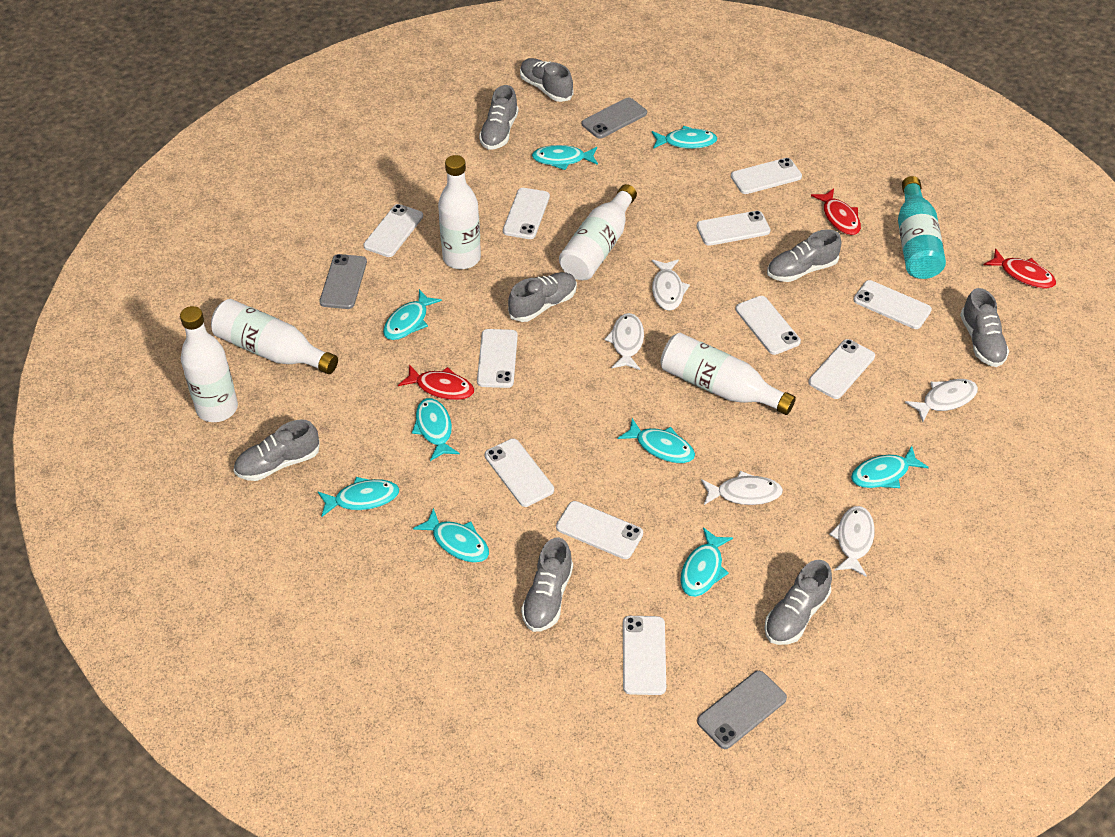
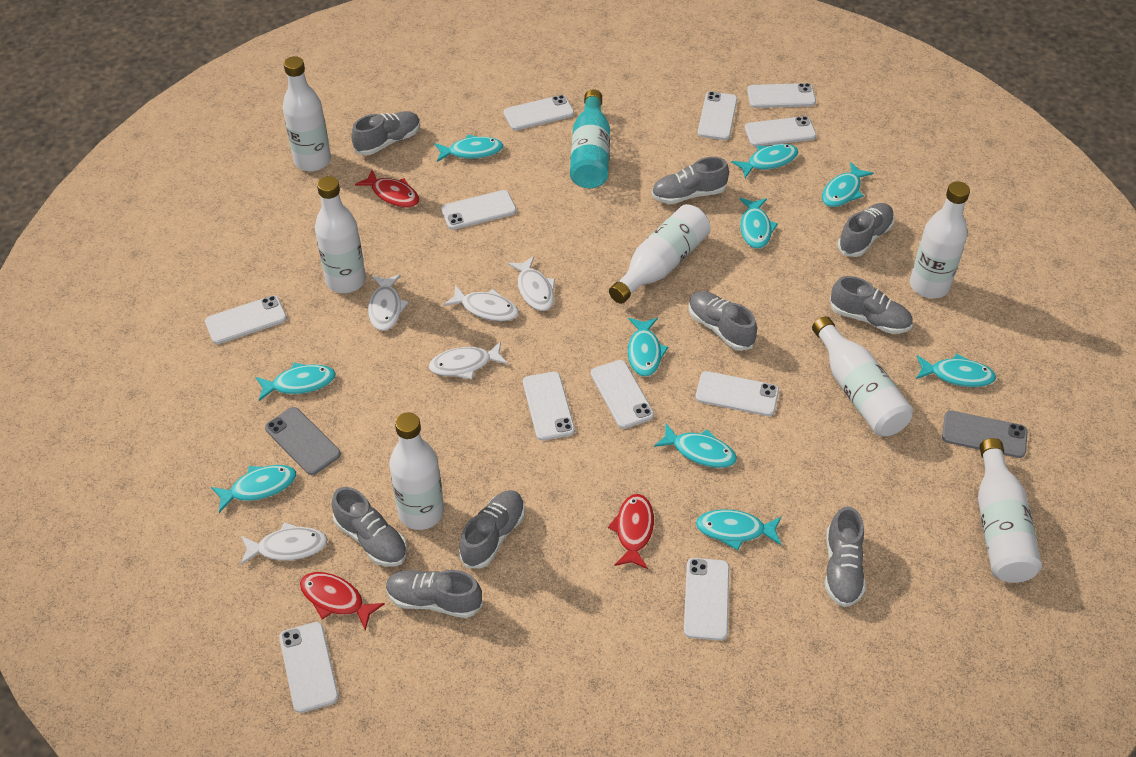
grey phone: [319,254,367,309] [582,97,647,139] [697,671,787,749] = 3 -> [265,407,341,475] [942,410,1028,458] = 2
grey shoe: [234,420,320,481] [479,85,519,150] [508,272,577,322] [520,58,574,102] [521,538,573,632] [764,560,832,645] [767,229,841,282] [960,288,1009,367] = 8 -> [332,487,407,567] [351,111,420,155] [386,570,483,618] [459,490,525,568] [651,157,729,204] [688,291,757,351] [825,507,866,607] [830,276,913,334] [838,203,895,257] = 9
turquoise fish: [318,477,399,517] [383,289,442,340] [412,398,460,461] [413,508,489,563] [532,145,598,170] [618,418,695,463] [652,126,717,149] [680,527,733,597] [851,446,929,488] = 9 -> [211,465,296,513] [256,363,336,401] [435,135,503,162] [628,318,668,377] [654,423,737,468] [696,509,781,550] [732,144,798,178] [740,198,778,249] [822,162,874,207] [916,353,996,387] = 10
white bottle: [180,306,238,422] [211,299,338,374] [438,155,481,269] [559,184,637,280] [660,333,796,415] = 5 -> [282,56,331,171] [315,176,366,293] [389,412,444,530] [609,204,711,304] [812,316,913,436] [910,181,970,298] [978,438,1042,583] = 7

